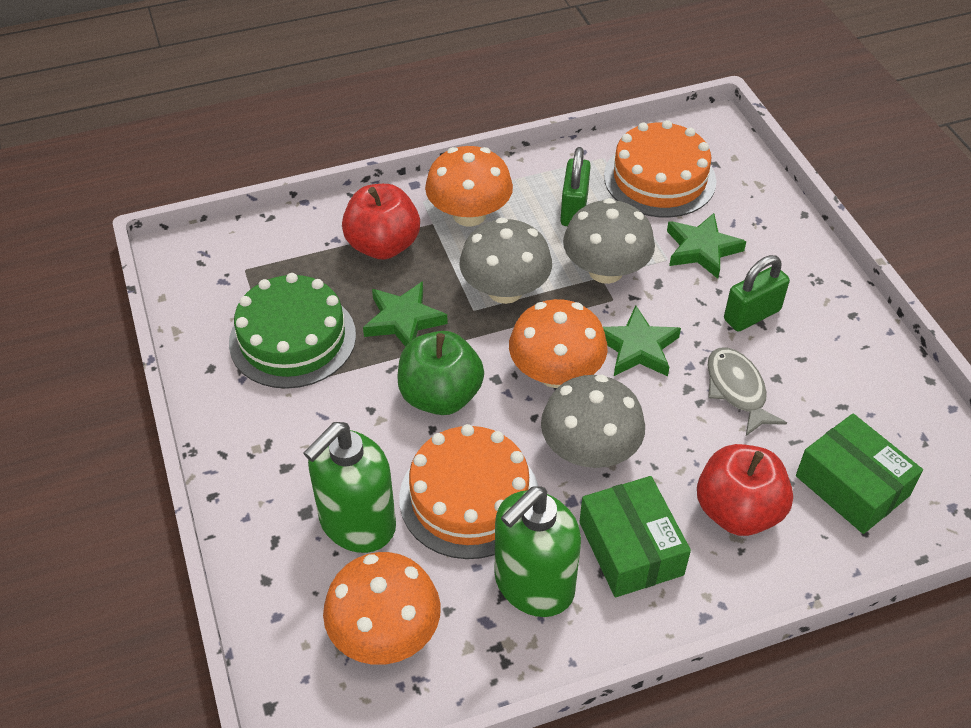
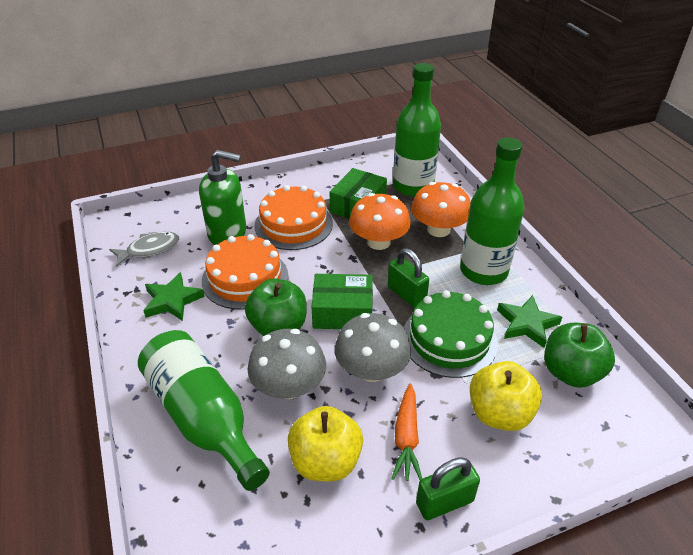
green apple: [397,331,484,415] = 1 -> [245,279,307,336] [544,323,615,388] = 2
green bottle: none = 0 -> [138,330,270,491] [393,63,441,197] [460,137,525,285] = 3
green soap dispenser: [304,422,396,553] [495,486,581,617] = 2 -> [199,150,246,245] = 1
green star: [363,281,448,347] [603,305,681,376] [667,213,746,279] = 3 -> [143,272,205,321] [497,295,562,348] = 2
grey mushroom: [459,218,552,304] [541,374,645,468] [563,198,655,284] = 3 -> [248,329,326,399] [335,313,411,382] = 2
orange carrot: none = 0 -> [391,383,422,481] = 1
orange mushroom: [323,552,441,665] [425,146,513,227] [509,299,608,388] = 3 -> [349,193,411,250] [411,182,471,237] = 2
red apple: [342,184,420,260] [697,444,793,536] = 2 -> none = 0
yellow apple: none = 0 -> [288,406,363,481] [470,361,542,431] = 2

